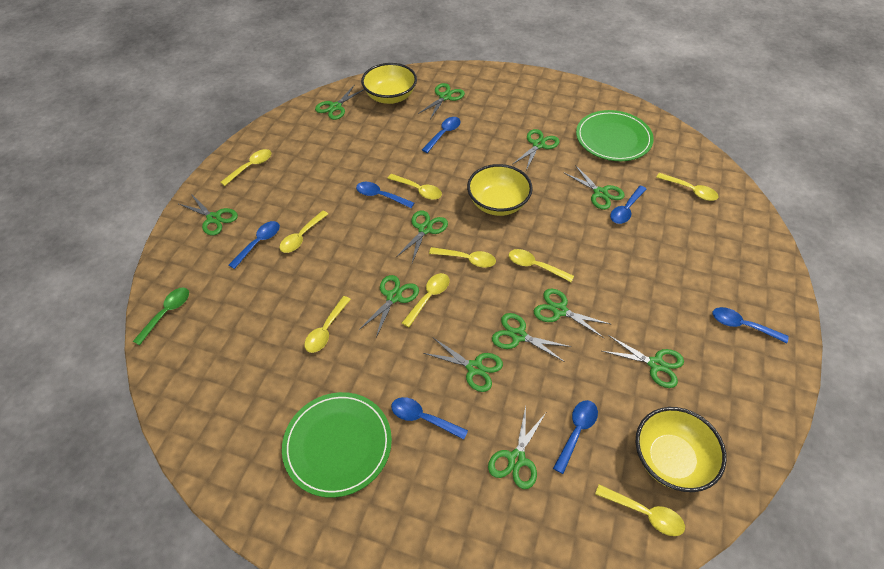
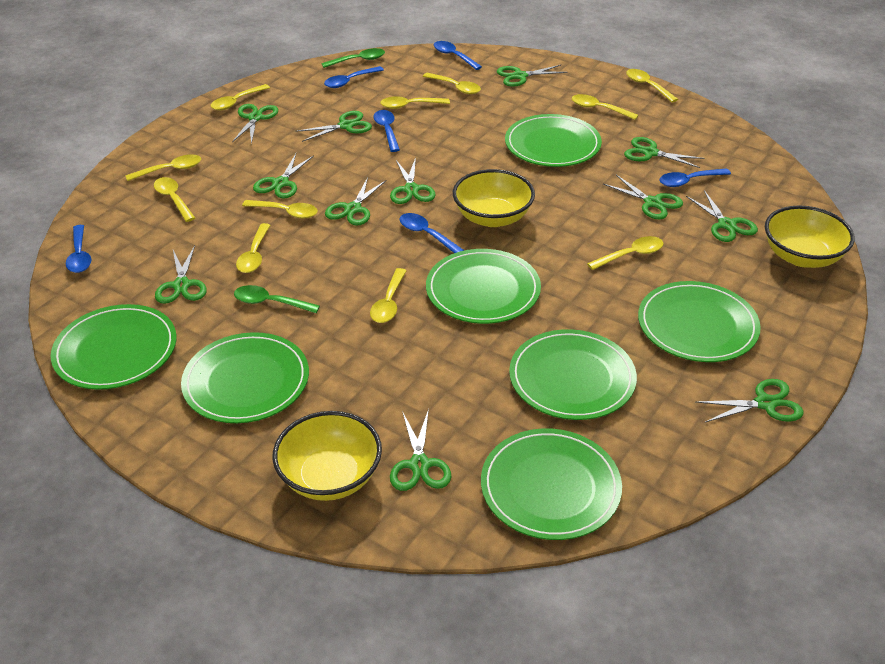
blue spoon: [229,221,280,269] [356,182,414,208] [391,397,468,440] [422,117,461,153] [553,400,598,474] [610,186,647,224] [713,307,789,343] = 7 -> [66,225,92,273] [324,66,384,88] [373,110,400,152] [399,213,465,253] [434,41,482,70] [659,168,731,187] = 6
green plate: [282,392,392,498] [576,110,654,161] = 2 -> [51,304,177,390] [181,332,309,423] [426,249,541,324] [481,428,622,540] [505,114,602,167] [509,329,637,420] [638,281,761,362] = 7
green spoon: [133,288,189,345] = 1 -> [234,285,320,313] [321,48,385,68] = 2
yellow spoon: [220,149,271,186] [280,210,328,253] [304,296,351,353] [387,174,442,200] [402,273,449,327] [429,247,496,268] [509,249,574,282] [595,484,685,536] [656,173,719,201] = 9 -> [125,154,201,181] [154,177,195,222] [211,84,270,110] [236,223,270,273] [242,200,318,218] [370,268,406,323] [380,96,450,109] [423,73,481,94] [572,94,639,120] [587,236,664,270] [626,69,678,103] = 11

